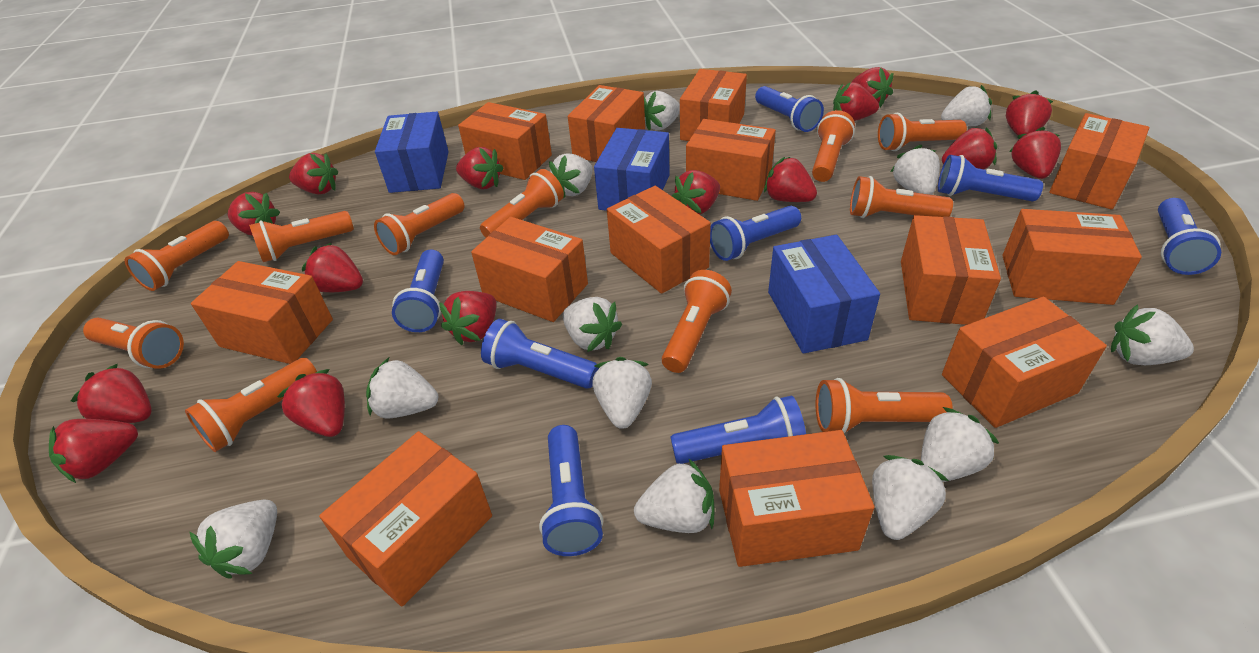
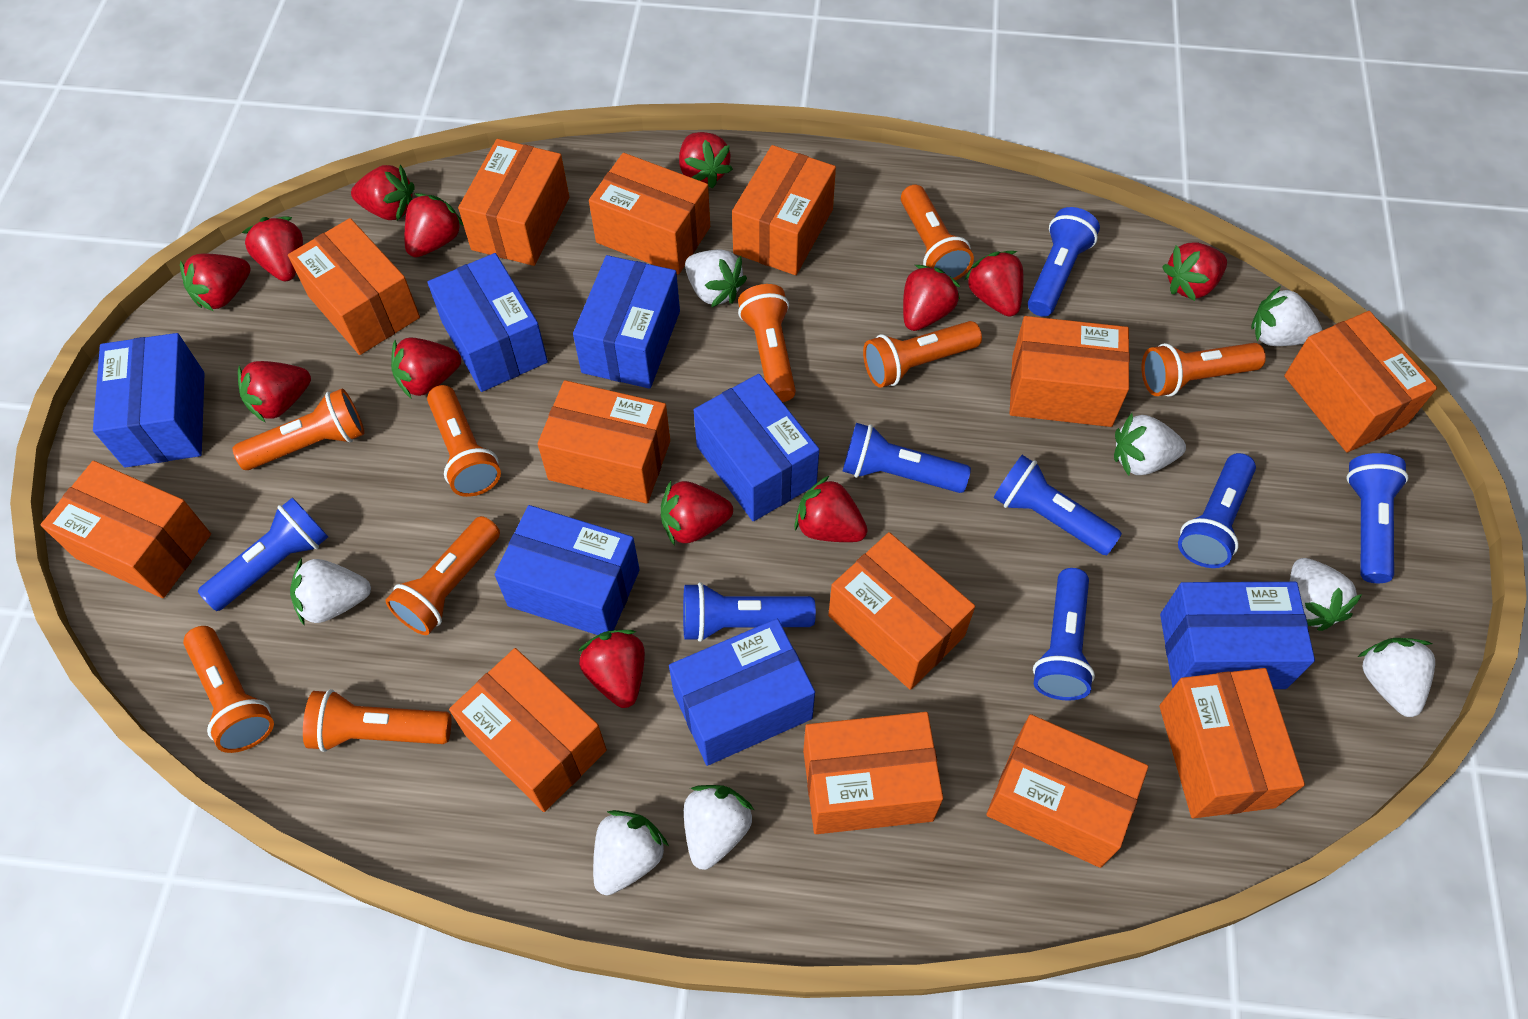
blue box: [375,112,449,193] [594,128,670,211] [768,235,880,354] = 3 -> [93,333,205,468] [428,253,548,392] [495,505,640,635] [573,255,680,389] [669,619,815,766] [694,374,819,521] [1160,582,1315,689] = 7
orange flashlight: [83,318,184,369] [125,221,229,291] [185,358,317,452] [249,211,354,262] [374,193,465,255] [480,169,564,238] [662,270,732,373] [812,110,855,182] [816,378,953,433] [850,176,953,218] [878,113,967,151] = 11 -> [183,626,274,753] [233,389,364,470] [303,689,452,752] [386,516,500,635] [427,385,501,497] [738,284,796,402] [863,321,982,388] [901,185,974,280] [1142,343,1266,397] = 9
red strawberry: [49,419,138,483] [71,364,152,423] [228,192,280,236] [277,369,345,437] [289,153,338,195] [302,243,363,292] [439,291,497,346] [456,147,504,189] [672,170,720,215] [764,157,817,202] [833,82,879,121] [852,67,893,107] [942,127,997,169] [1006,90,1053,135] [1009,127,1061,179] = 15 -> [180,254,251,311] [238,361,311,423] [242,217,303,281] [351,164,415,221] [391,337,461,398] [405,193,464,257] [578,630,645,708] [661,481,733,546] [679,132,733,189] [794,476,868,542] [903,265,960,331] [965,251,1023,317] [1162,242,1227,301] = 13
white strawberry: [190,500,277,579] [366,358,438,418] [549,153,593,199] [563,297,622,352] [592,357,652,429] [634,458,715,533] [644,91,680,131] [872,455,949,540] [891,145,940,195] [921,407,999,482] [941,85,992,126] [1111,304,1194,365] = 12 -> [290,558,371,625] [593,810,669,895] [684,785,754,870] [685,249,747,307] [1114,413,1186,476] [1251,286,1322,346] [1290,558,1362,631] [1358,638,1435,717] = 8

